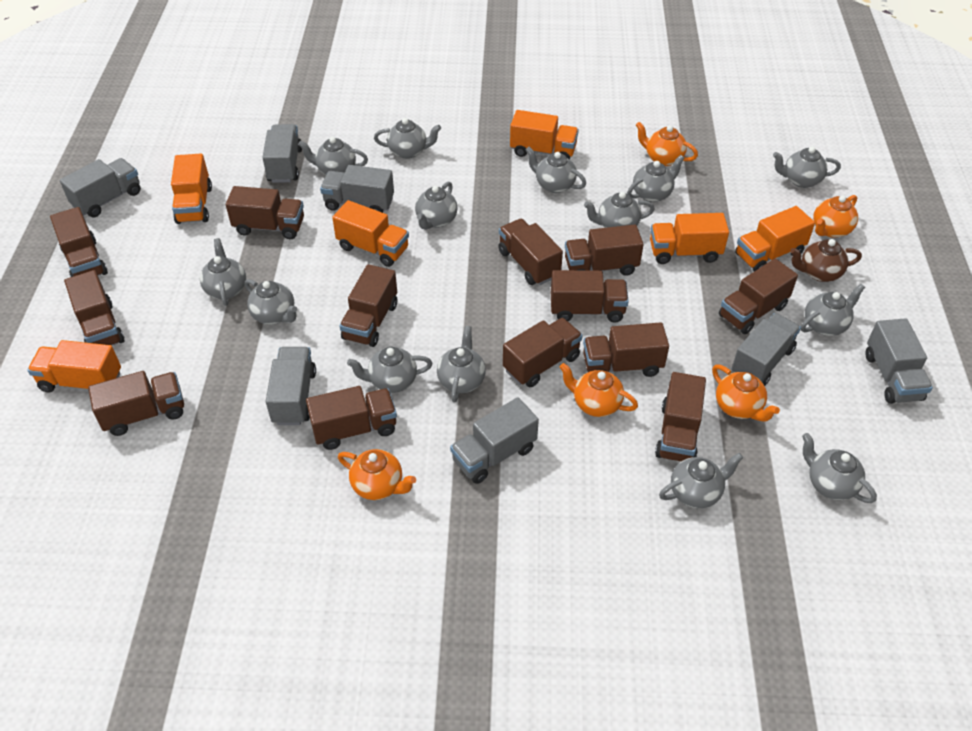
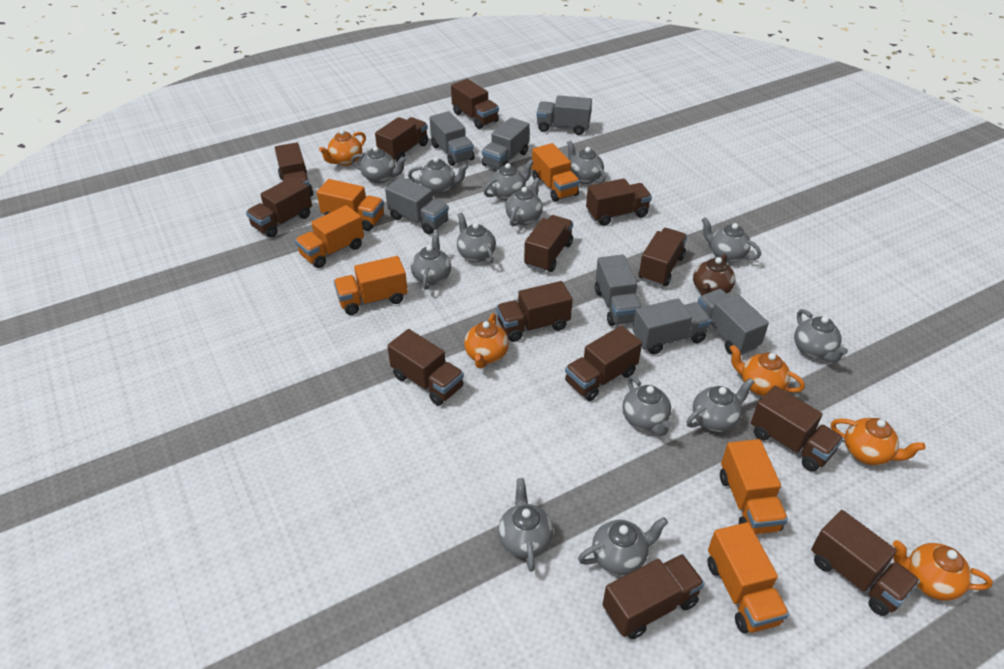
grey teapot: [200,238,246,306] [245,279,297,325] [298,137,368,175] [347,347,432,393] [374,118,441,159] [415,182,458,230] [437,326,486,402] [526,147,586,193] [584,192,654,228] [627,155,684,202] [659,453,743,508] [773,147,841,188] [801,284,865,336] [802,433,877,503] = 14 -> [351,147,406,183] [408,157,468,194] [411,231,451,290] [457,212,496,264] [483,159,534,201] [498,478,553,572] [505,177,543,227] [567,140,606,184] [578,517,668,575] [622,375,672,436] [686,378,754,432] [702,217,761,263] [794,309,848,363] = 13

